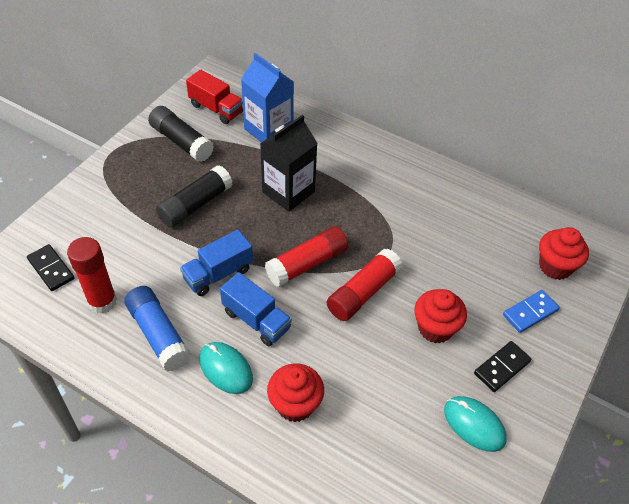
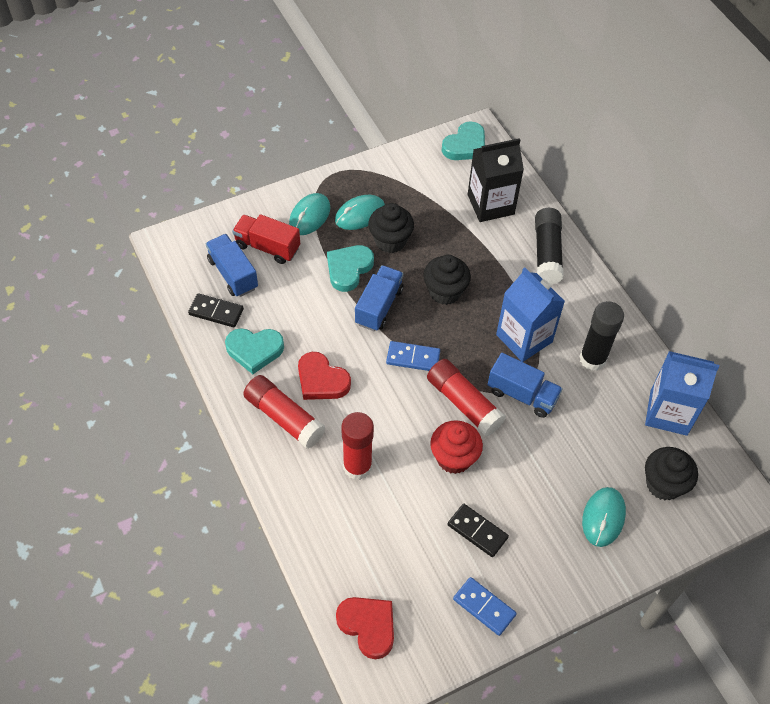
black cupcake: none = 0 -> [368,203,414,253] [423,255,471,305] [645,447,698,500] = 3
blue carton: [241,53,294,143] = 1 -> [496,267,565,362] [645,351,719,436] = 2
blue domino: [503,290,560,333] = 1 -> [386,341,440,371] [453,577,517,636] = 2
blue glue stick: [125,286,191,371] = 1 -> none = 0
blue truck: [180,230,253,296] [220,272,292,346] = 2 -> [206,234,258,297] [355,265,404,331] [488,353,563,418] = 3
red cupcake: [267,363,324,422] [414,289,467,343] [539,227,589,280] = 3 -> [430,420,483,474] = 1
red heart: none = 0 -> [298,352,351,400] [336,597,394,659] = 2
turquoise heart: none = 0 -> [225,328,284,374] [327,245,374,292] [442,121,485,160] = 3
turquoise mouse: [199,342,253,394] [444,396,507,452] = 2 -> [289,193,330,235] [335,195,385,230] [582,487,626,547] = 3

